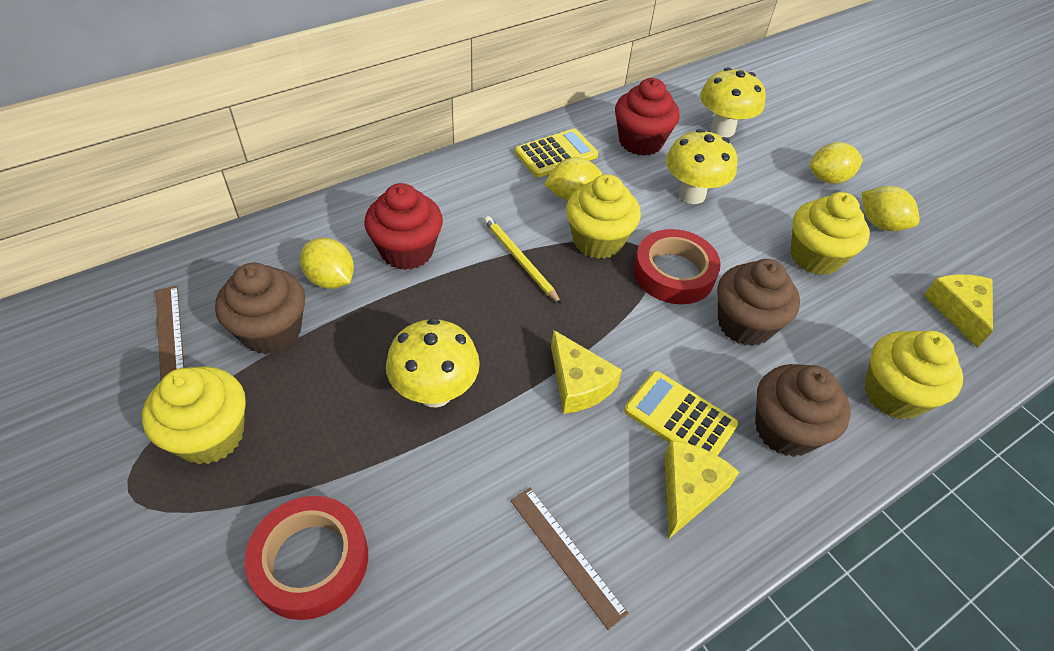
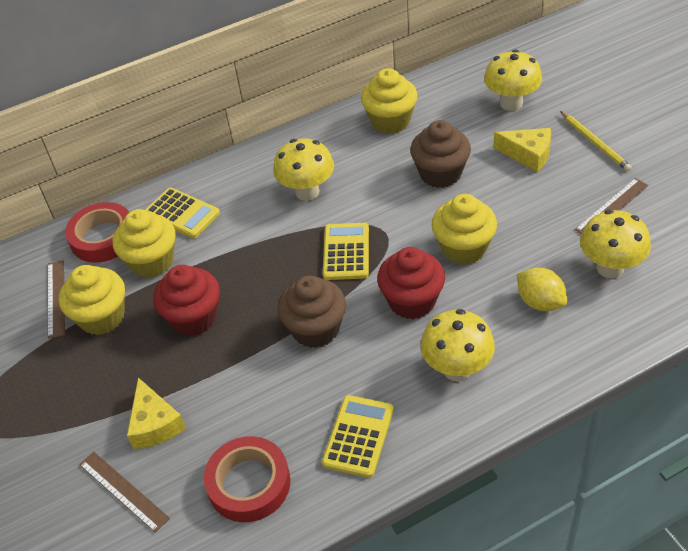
brown cupcake: [215,263,305,355] [717,259,800,346] [755,364,850,457] = 3 -> [277,276,346,348] [410,120,471,188] = 2
brown ruler: [156,286,184,381] [510,488,629,630] = 2 -> [48,260,65,339] [79,452,170,533] [575,178,649,234] = 3
yellow calculator: [515,129,598,177] [624,371,738,456] = 2 -> [145,188,220,238] [322,395,394,478] [323,223,369,280] = 3
yellow cheese: [551,330,622,414] [664,440,739,538] [923,274,993,348] = 3 -> [127,377,186,449] [493,128,551,172] = 2
yellow lemon: [300,238,354,289] [544,157,602,200] [809,142,863,184] [862,186,920,231] = 4 -> [517,268,567,311] = 1
yellow mushroom: [386,318,480,407] [666,129,737,204] [700,67,766,137] = 3 -> [273,138,334,201] [420,309,495,381] [484,50,542,111] [580,210,651,279] = 4

